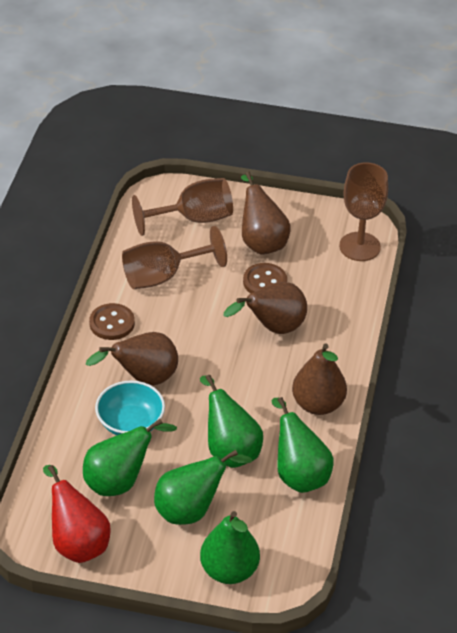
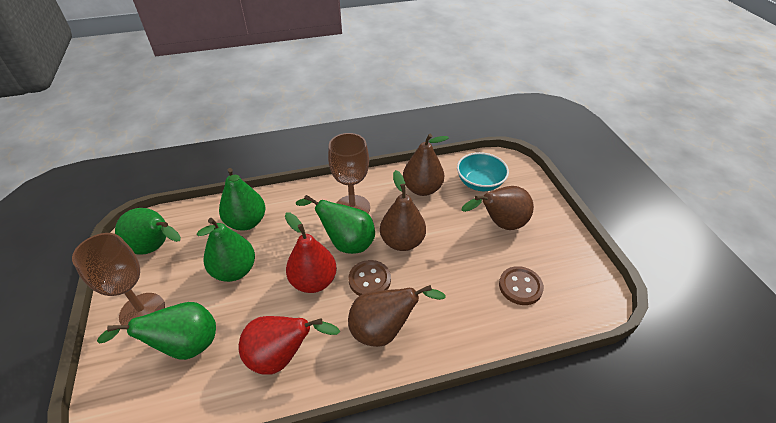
brown goblet: [122,226,227,289] [132,178,233,236] [339,162,388,261] = 3 -> [72,233,165,325] [328,133,370,213] = 2
red pear: [43,465,111,563] = 1 -> [239,316,340,375] [285,212,337,293] = 2

